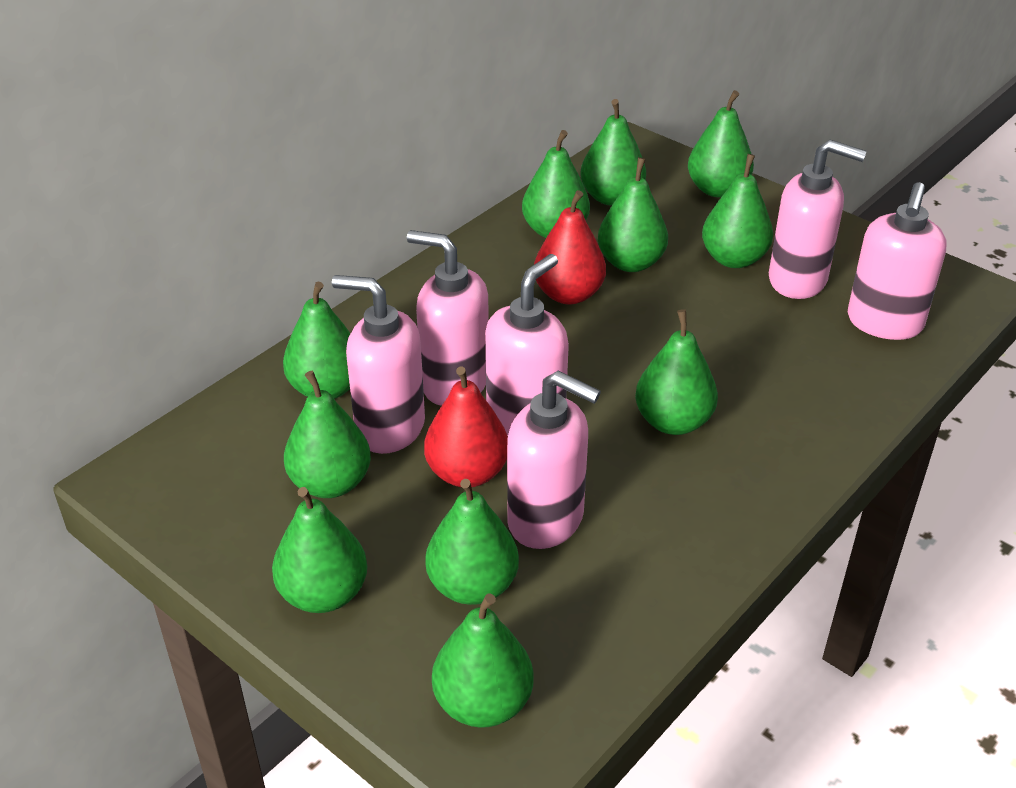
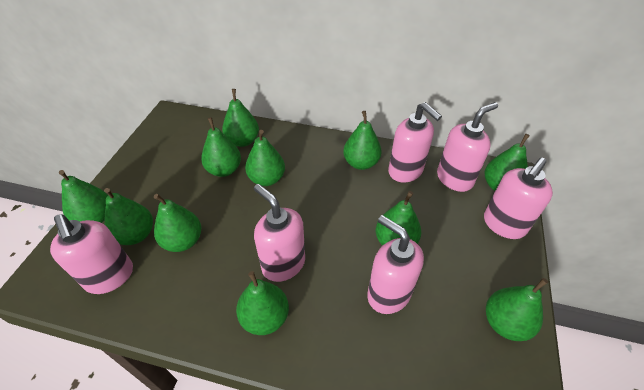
red pear: [424,367,508,488] [534,190,606,305] = 2 -> none = 0

